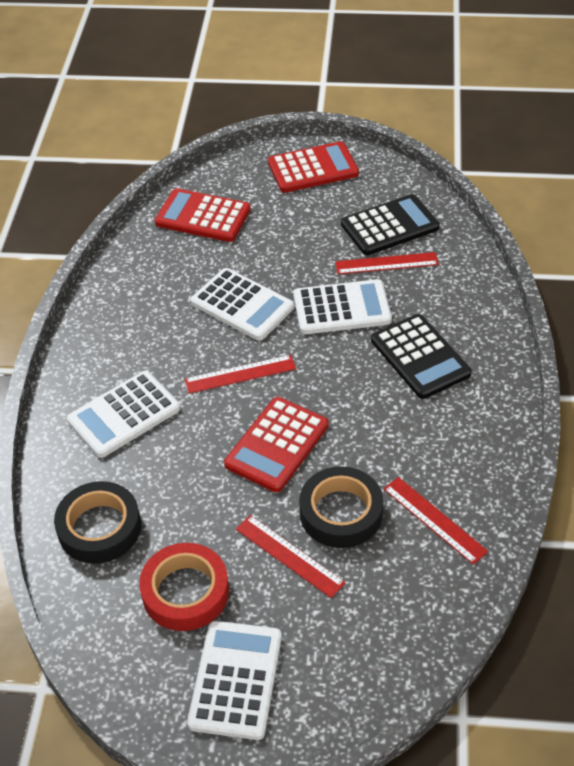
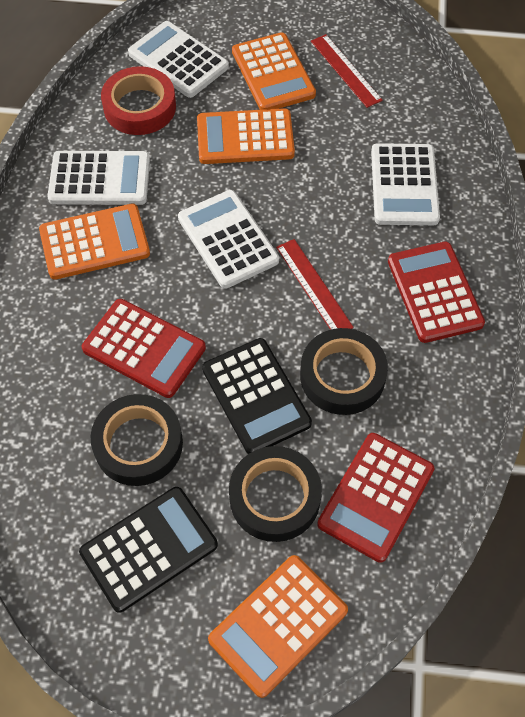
black tape: [54,481,141,564] [299,466,383,548] = 2 -> [91,394,183,486] [229,446,322,542] [300,328,388,415] = 3
orange calculator: none = 0 -> [39,203,150,280] [197,108,295,164] [208,555,348,698] [232,32,316,110] = 4
red ruler: [184,355,296,394] [236,515,346,598] [335,252,439,274] [383,477,488,565] = 4 -> [276,239,354,330] [311,34,383,108] = 2

